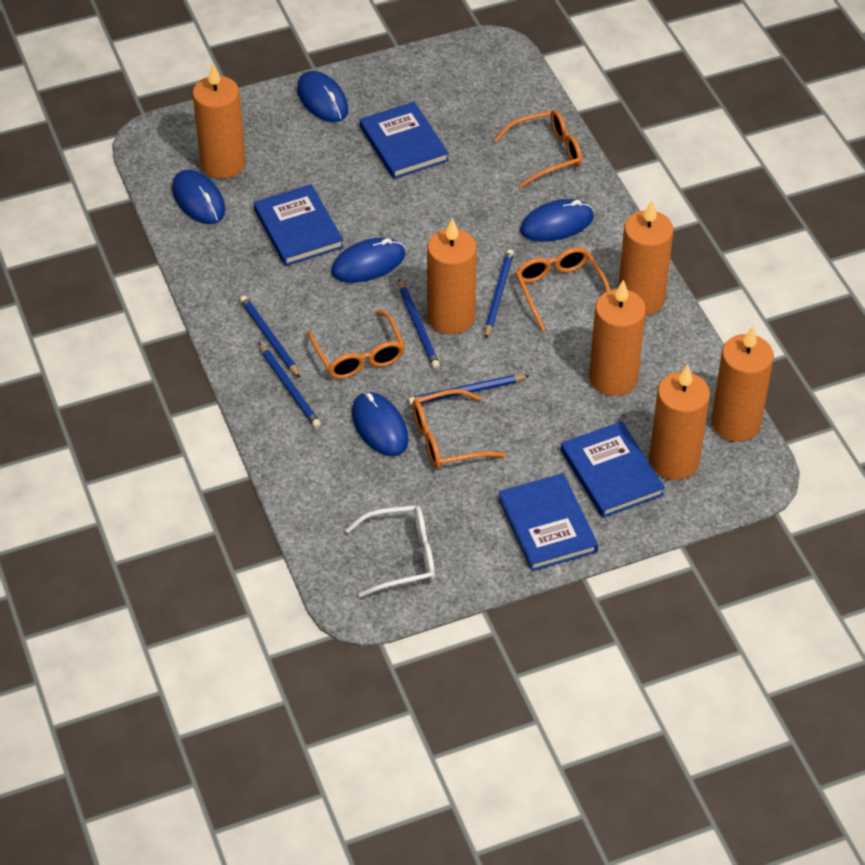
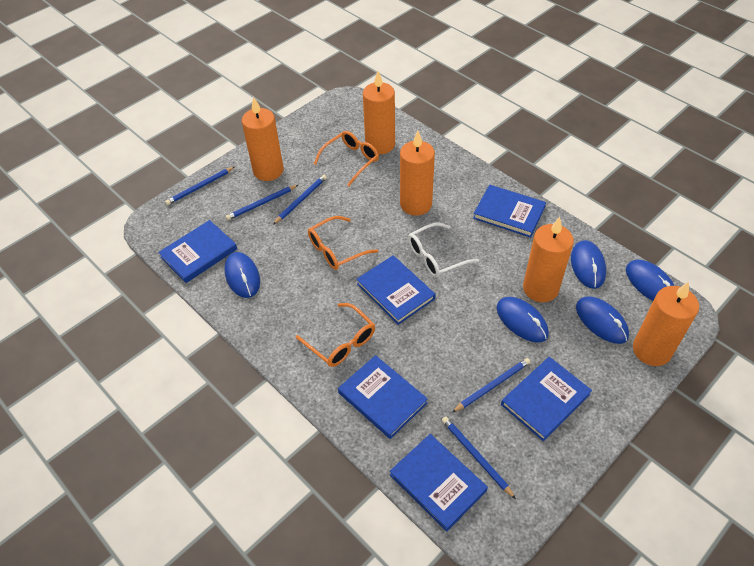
blue book: [254,184,344,266] [360,102,449,179] [498,473,598,571] [561,421,665,518] = 4 -> [158,220,237,283] [338,355,428,439] [357,255,436,325] [390,434,488,532] [473,185,546,238] [501,357,592,441] = 6
orange candle: [192,63,246,179] [427,218,477,334] [589,280,646,396] [618,200,674,316] [649,364,710,480] [711,326,774,442] = 6 -> [242,97,284,181] [363,71,395,154] [400,131,435,216] [523,217,574,302] [633,281,699,366] = 5
orange glasses: [307,310,405,379] [412,389,506,469] [494,110,582,188] [516,247,610,331] = 4 -> [296,303,375,367] [308,216,378,270] [314,131,379,186] = 3

